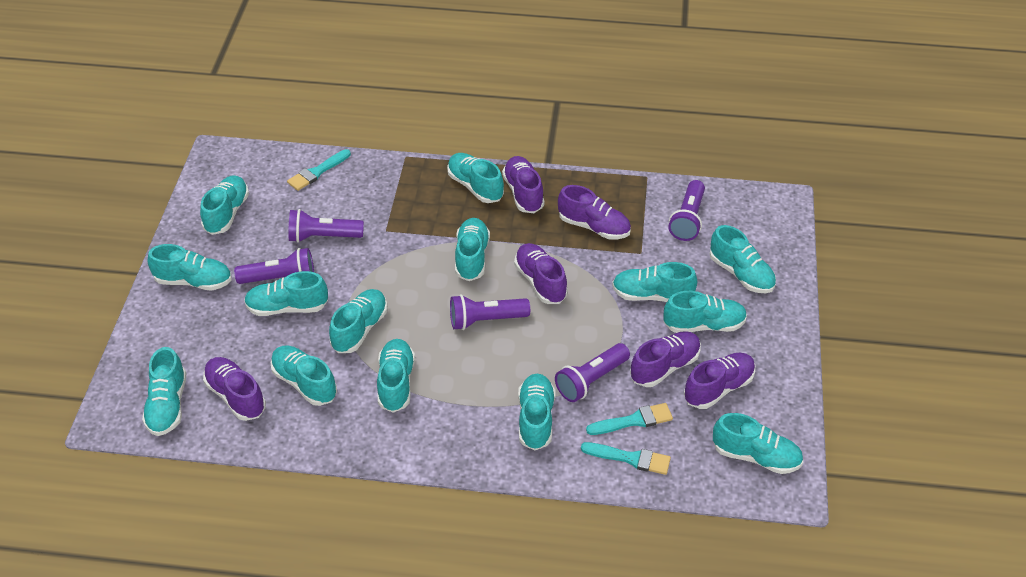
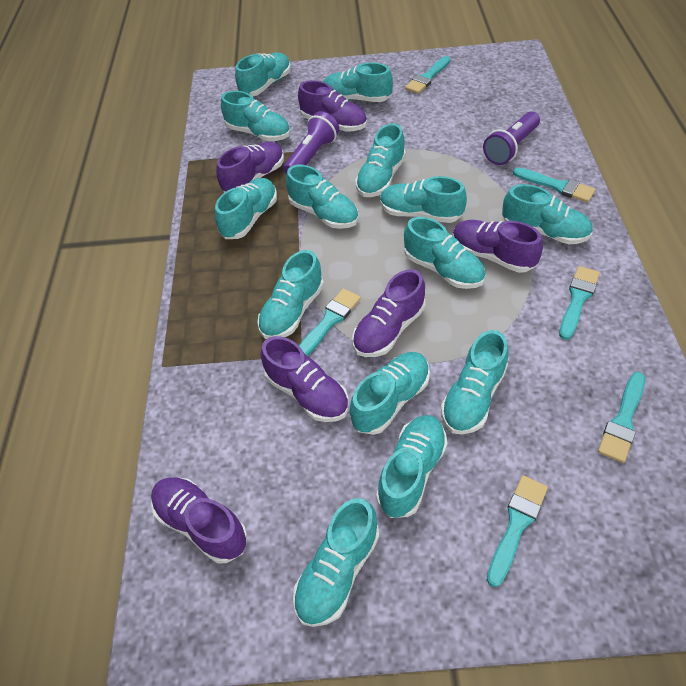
purple flashlight: [234,248,314,284] [288,209,364,243] [450,294,530,330] [555,343,630,402] [668,180,705,241] = 5 -> [283,111,339,175] [483,111,540,165] = 2
turquoise brush: [287,149,351,191] [581,442,671,475] [586,403,673,435] = 3 -> [299,288,361,356] [405,56,450,94] [487,475,548,587] [513,168,595,202] [559,266,600,340] [598,372,645,463] = 6

